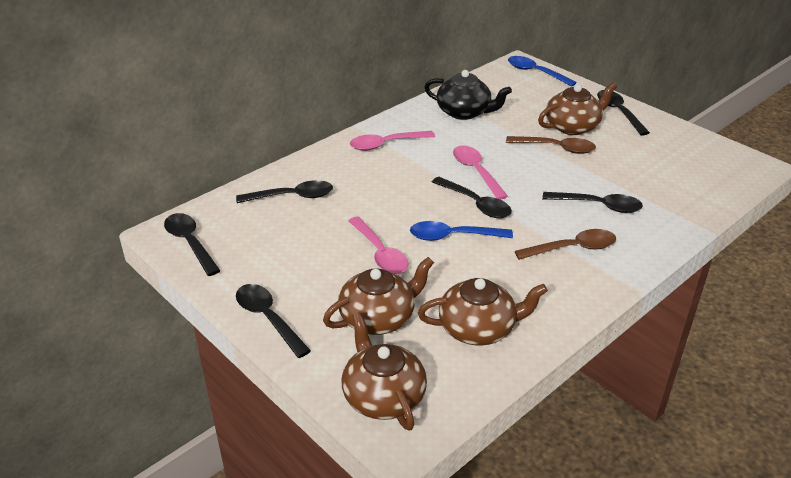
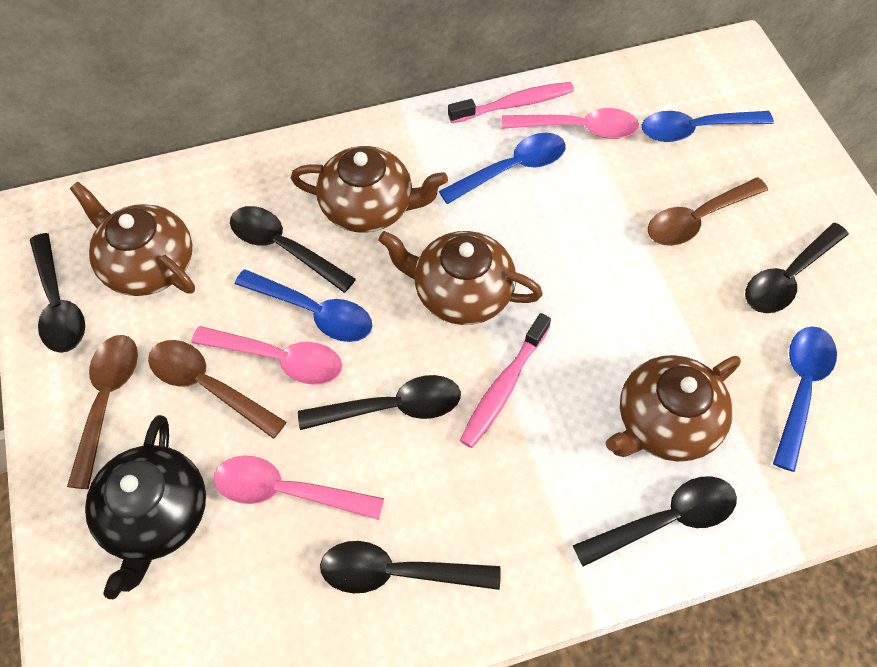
blue spoon: [410,221,513,241] [508,56,577,87] = 2 -> [235,269,372,342] [439,133,566,204] [642,111,774,142] [773,327,837,472] = 4
brown spoon: [506,136,596,154] [515,229,616,260] = 2 -> [67,335,138,489] [148,340,286,439] [648,178,768,246] = 3
pink toothbrush: none = 0 -> [448,82,574,123] [460,313,551,448] = 2

